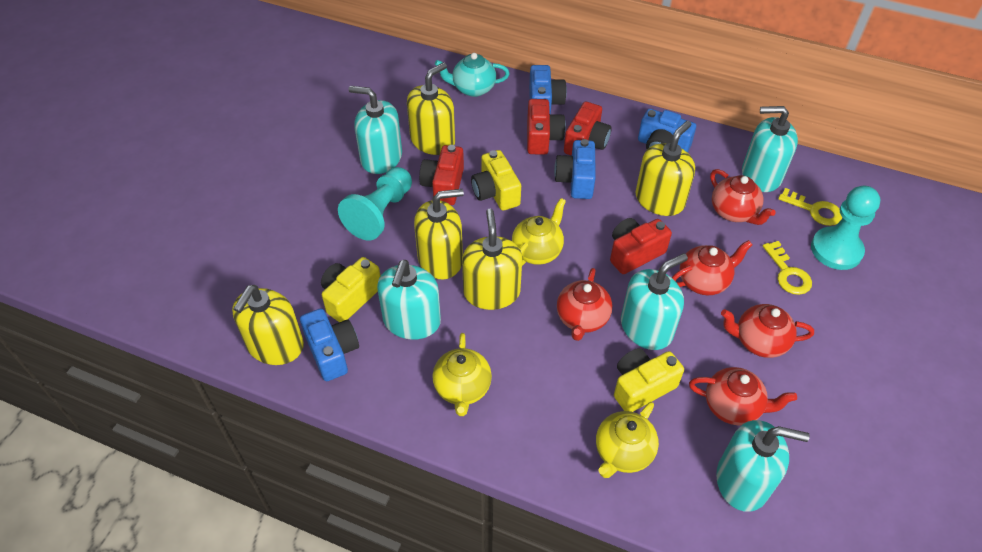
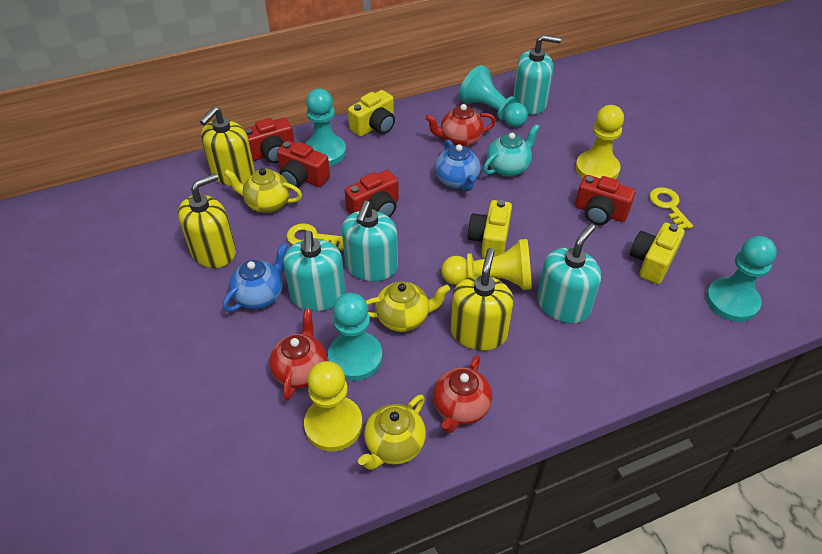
blue camera: [300,309,359,381] [529,65,567,114] [554,139,596,199] [638,109,696,153] = 4 -> none = 0
blue teapot: none = 0 -> [223,243,288,312] [435,140,481,191] = 2
red teapot: [557,268,612,341] [672,240,753,295] [689,367,797,425] [710,169,776,225] [721,304,814,358] = 5 -> [269,308,327,400] [425,104,496,147] [433,355,492,433] = 3
turquoise pawn: [338,167,412,240] [811,186,880,270] = 2 -> [305,89,346,166] [328,293,383,381] [459,65,528,127] [706,236,777,322] = 4
turquoise soap dispenser: [349,86,402,174] [377,260,441,340] [621,253,688,350] [716,420,810,512] [742,106,798,192] = 5 -> [283,231,346,311] [342,201,398,281] [513,35,561,115] [537,224,601,324] = 4
yellow pawn: none = 0 -> [304,361,363,451] [441,239,532,290] [576,105,624,179] = 3
yellow soap dispenser: [232,285,304,365] [407,62,455,155] [414,189,464,279] [462,209,522,310] [636,121,695,216] = 5 -> [178,173,236,268] [200,107,255,186] [450,248,513,351] = 3

